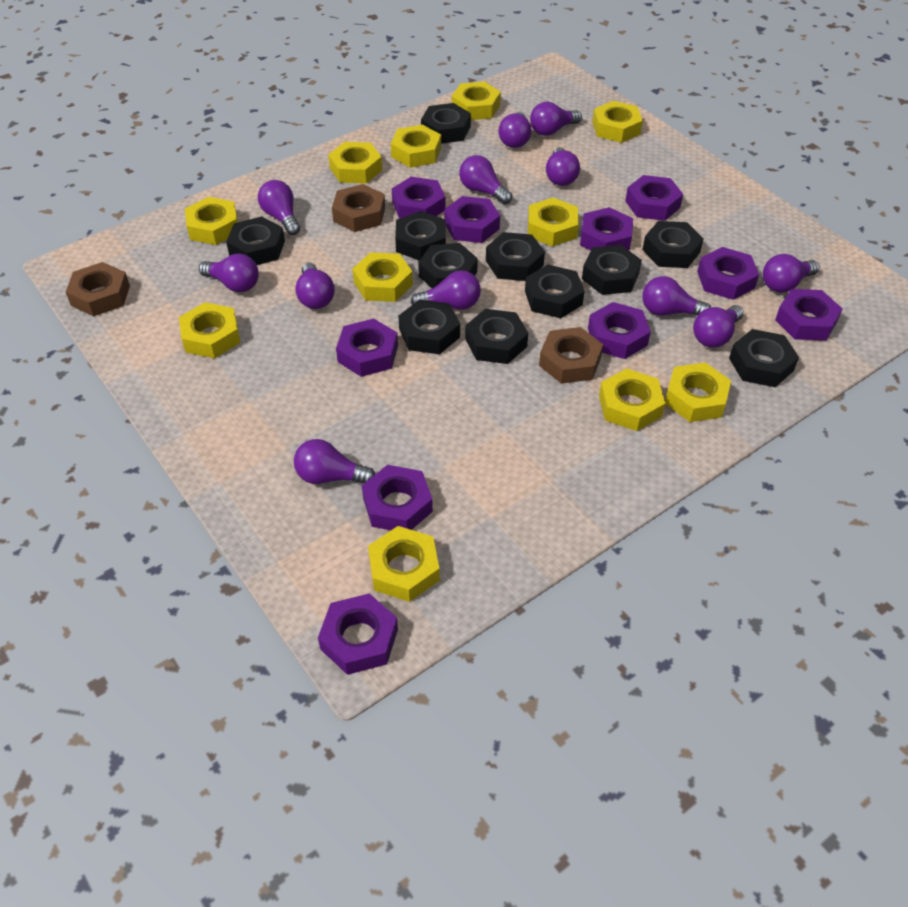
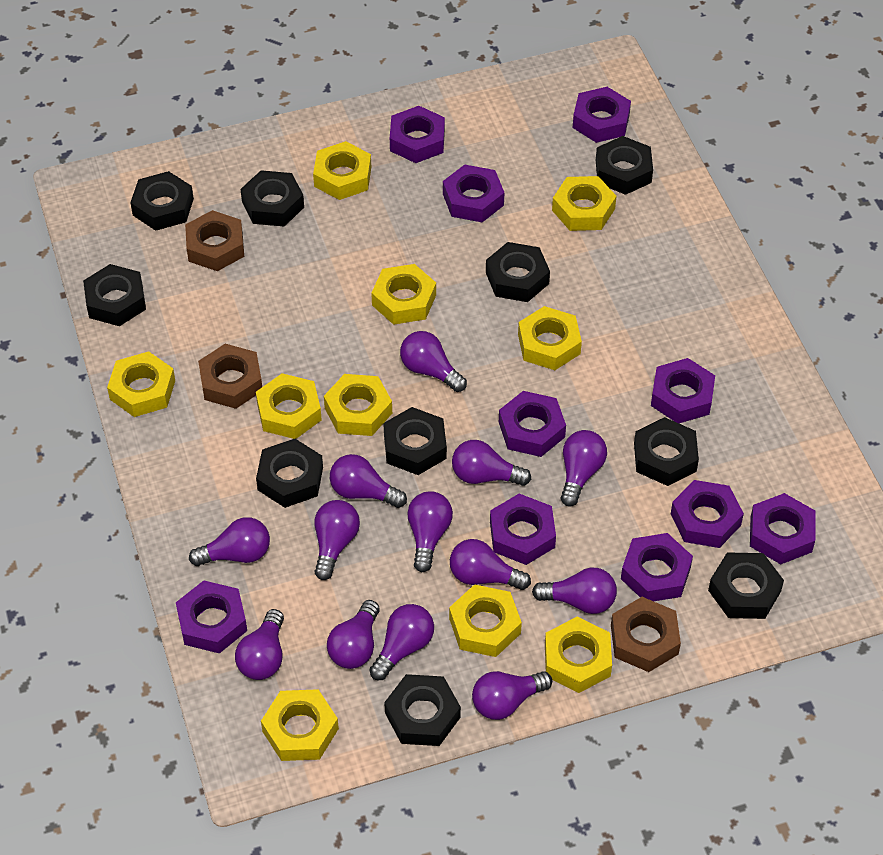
black nut: [226,217,285,265] [395,211,446,261] [398,300,460,354] [418,243,478,288] [421,103,471,144] [465,309,528,364] [486,232,545,281] [525,265,585,318] [582,245,642,295] [642,221,704,268] [729,329,799,387] = 11 -> [83,264,146,326] [130,171,194,231] [240,170,304,226] [256,439,323,508] [383,407,447,475] [384,674,461,746] [486,242,550,302] [596,136,653,195] [634,417,699,486] [708,552,784,619] = 10
purple light bulb: [199,254,259,292] [258,180,300,235] [294,439,375,484] [295,263,335,309] [411,270,481,310] [459,155,512,204] [499,112,531,148] [530,102,582,136] [546,147,580,186] [642,276,711,316] [693,305,744,347] [763,254,819,293] = 12 -> [189,517,270,566] [235,609,284,680] [314,500,360,580] [327,600,380,669] [330,454,407,508] [369,604,434,680] [400,331,467,392] [407,491,453,572] [450,539,531,590] [452,440,531,486] [472,671,552,720] [532,568,617,614] [561,430,607,507] = 13
yellow nut: [179,302,240,358] [185,197,238,245] [328,142,382,184] [352,252,413,302] [368,526,440,602] [391,125,441,168] [452,81,501,120] [528,198,579,247] [592,101,643,143] [599,368,665,431] [665,362,731,422] = 11 -> [107,351,175,417] [256,373,322,439] [261,689,339,761] [313,141,371,200] [324,374,392,436] [371,264,436,325] [449,584,522,657] [518,306,582,370] [545,617,612,693] [552,176,616,231] = 10

